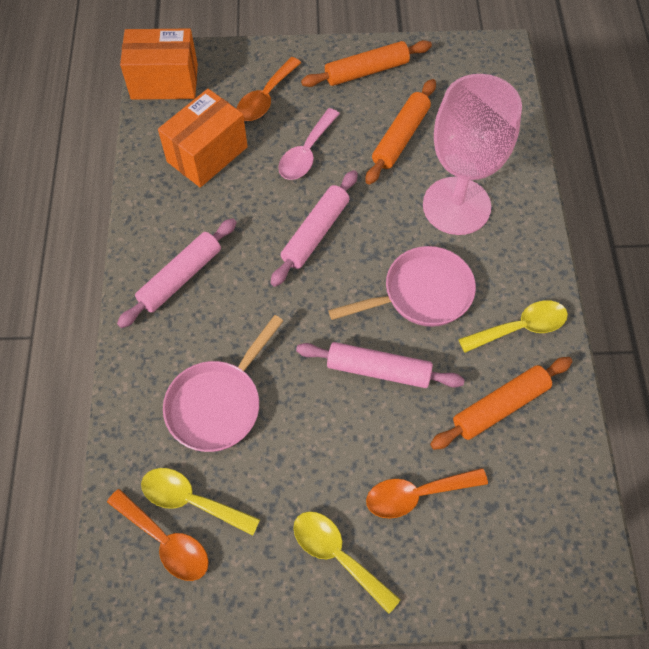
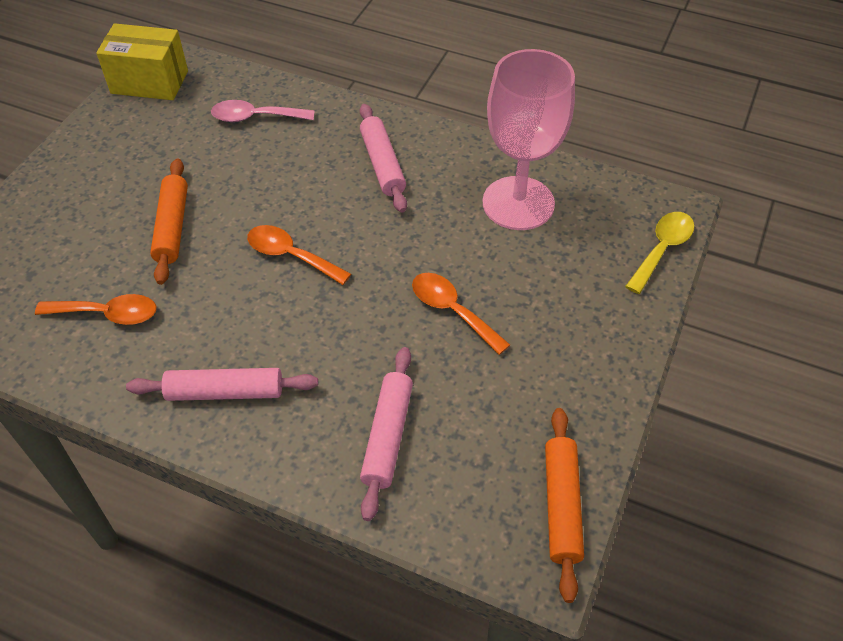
orange box: [120,29,198,100] [158,89,248,187] = 2 -> none = 0
orange rolling pin: [301,40,432,87] [365,79,436,185] [430,357,573,450] = 3 -> [150,159,188,285] [545,408,584,603] = 2
pink pan: [163,315,283,452] [328,246,476,327] = 2 -> none = 0
yellow box: none = 0 -> [96,23,188,100] = 1
yellow spoon: [141,468,260,536] [293,511,401,614] [458,300,568,353] = 3 -> [625,212,694,294] = 1

